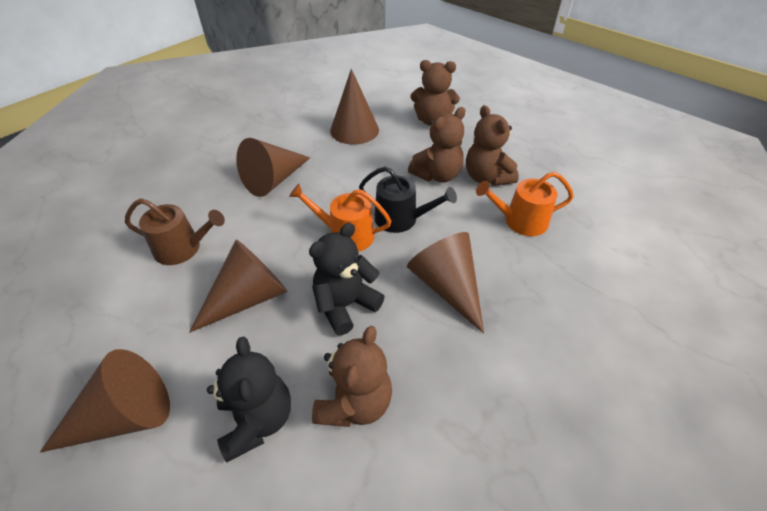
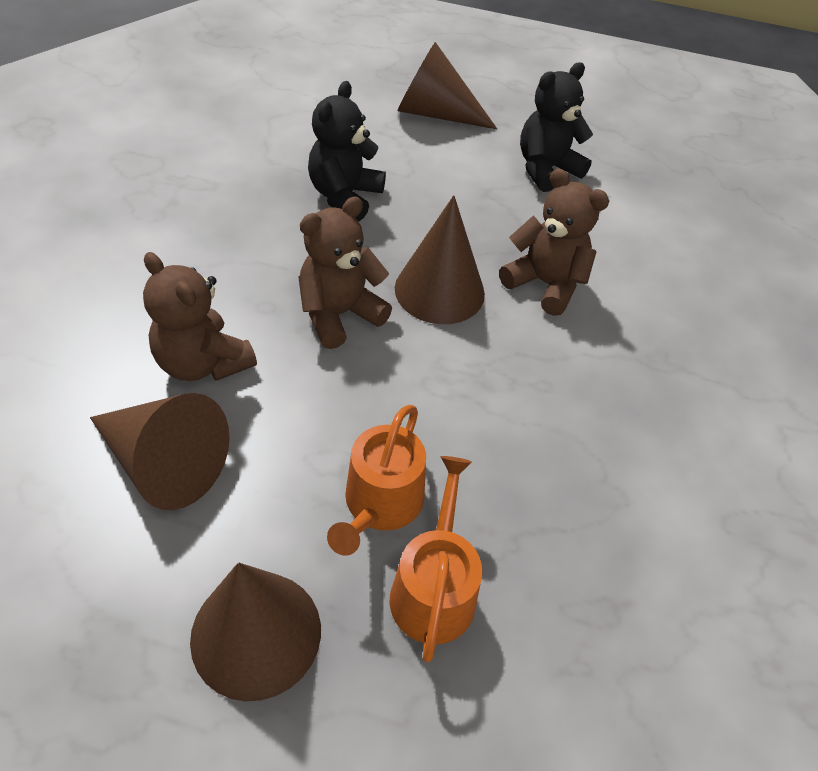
black watering can: [359,167,457,233] = 1 -> none = 0
brown cone: [40,349,170,452] [190,240,287,332] [236,138,310,197] [330,69,379,145] [407,232,484,333] = 5 -> [90,393,230,510] [190,562,321,701] [395,195,485,324] [397,42,497,129] = 4
brown teddy bear: [312,326,392,427] [408,107,466,182] [411,60,460,126] [466,105,519,186] = 4 -> [143,252,257,381] [298,197,392,349] [499,169,609,316] = 3
brown watering can: [125,198,225,265] = 1 -> none = 0

